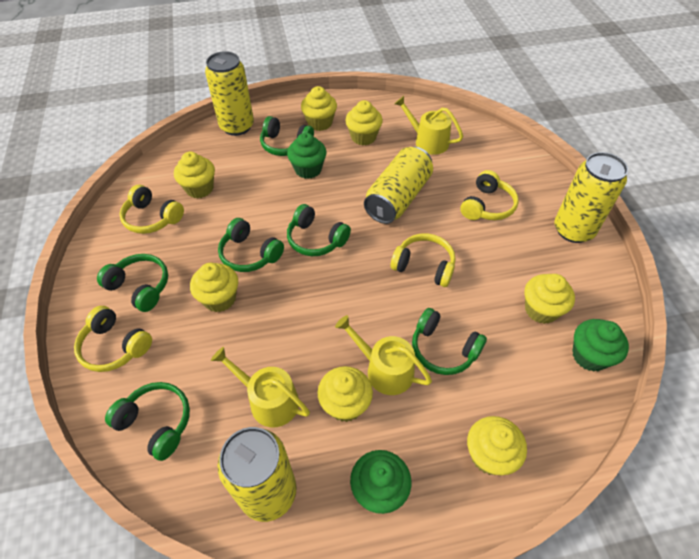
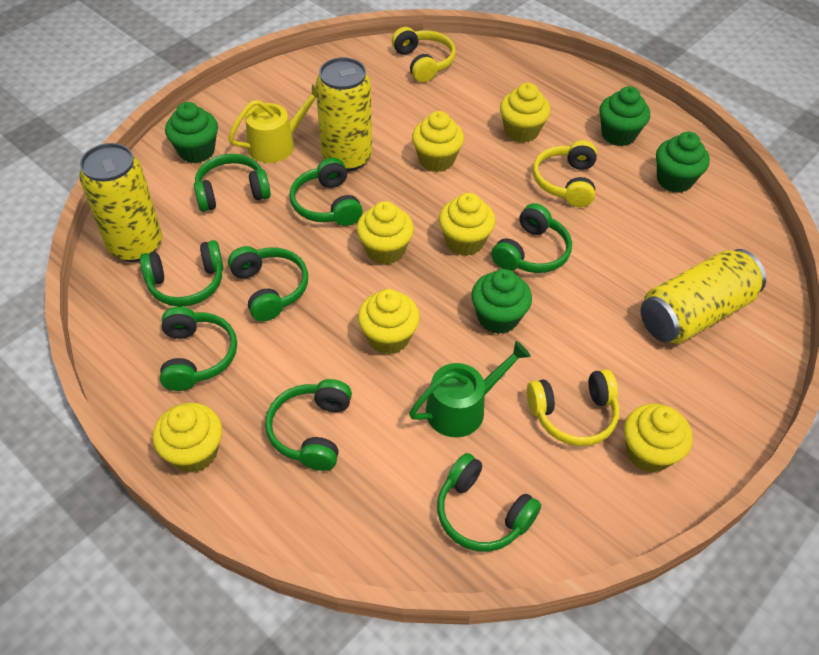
green cupcake: [287,133,327,179] [350,450,411,514] [572,319,629,372] = 3 -> [165,102,218,163] [471,269,532,334] [599,86,650,146] [656,132,710,193] = 4
green headphones: [97,254,168,312] [105,382,190,461] [218,218,284,272] [260,116,314,156] [287,204,351,256] [412,308,487,375] = 6 -> [140,240,223,307] [160,307,237,391] [194,154,271,212] [228,246,308,321] [265,379,352,471] [290,158,363,226] [437,453,541,552] [491,203,572,273] = 8
green watering can: none = 0 -> [409,341,531,438] = 1
yellow can: [205,51,254,136] [217,427,297,522] [364,147,433,224] [554,152,628,243] = 4 -> [79,143,162,262] [316,57,372,171] [640,249,766,344] = 3
yellow headphones: [74,306,152,372] [119,185,184,234] [390,233,455,287] [460,170,519,220] = 4 -> [392,27,456,82] [527,369,620,446] [533,140,597,207] = 3
yellow watering can: [211,347,310,427] [335,315,432,395] [395,96,463,155] = 3 -> [228,84,317,163] = 1

